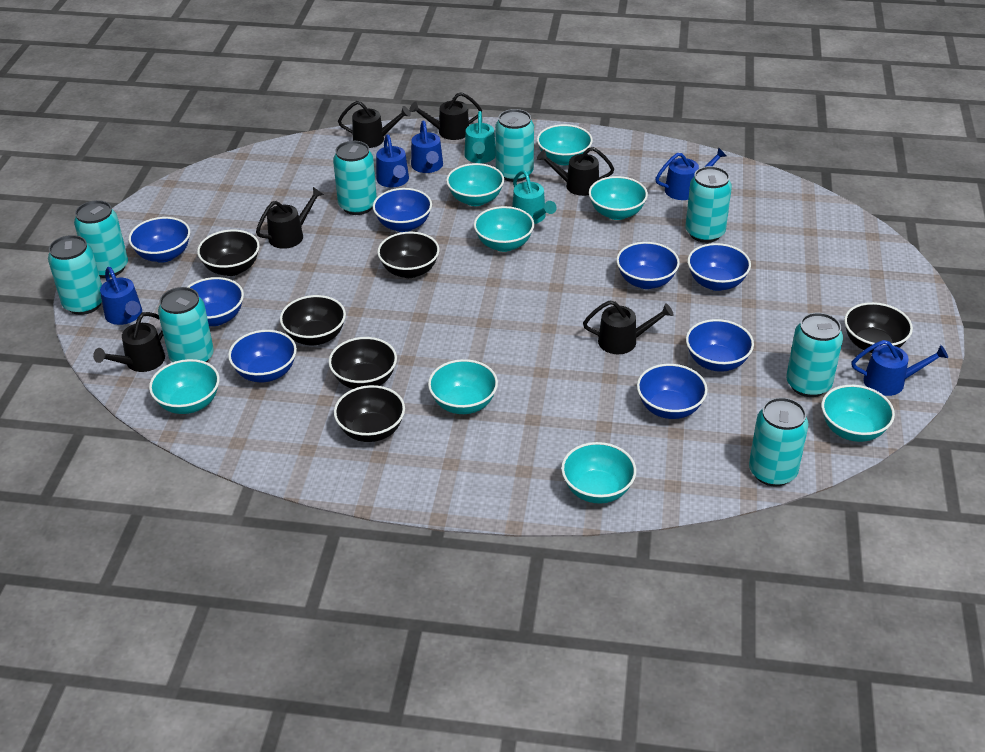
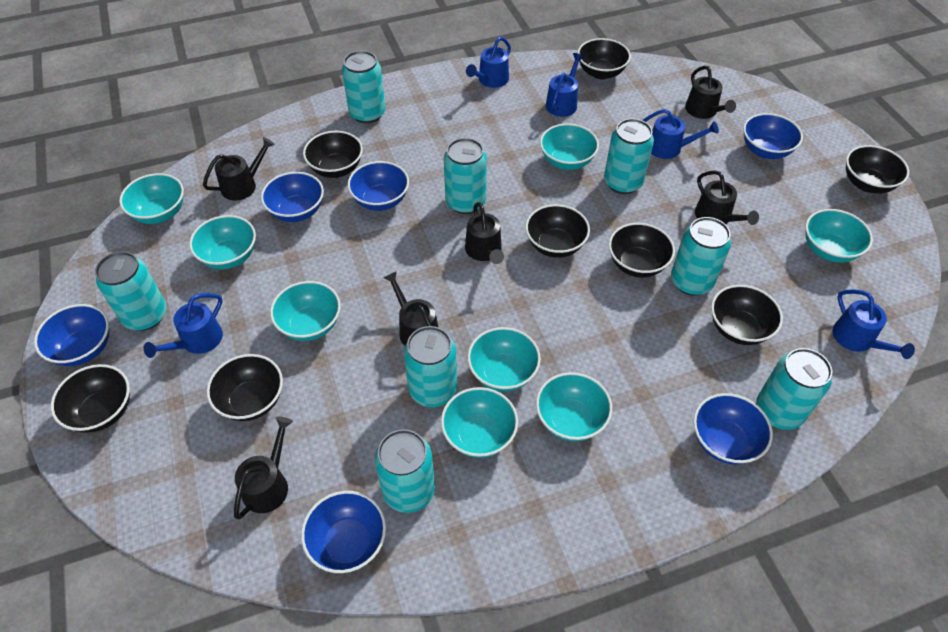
black bowl: [197,230,260,276] [280,295,346,345] [329,337,397,389] [334,385,405,442] [377,232,439,278] [844,302,913,353] = 6 -> [51,364,130,433] [207,354,283,421] [303,131,363,178] [525,204,590,258] [578,38,631,79] [609,223,675,278] [711,285,783,345] [846,145,909,194] = 8
blue bowl: [129,217,190,263] [187,277,244,326] [228,330,297,382] [373,188,432,232] [616,242,680,289] [637,364,708,419] [686,319,754,372] [687,243,751,291] = 8 -> [34,304,109,366] [261,172,324,222] [301,491,386,573] [348,161,409,211] [693,393,773,465] [743,113,803,159] = 6
turquoise watering can: [464,111,496,163] [512,170,557,224] = 2 -> none = 0

